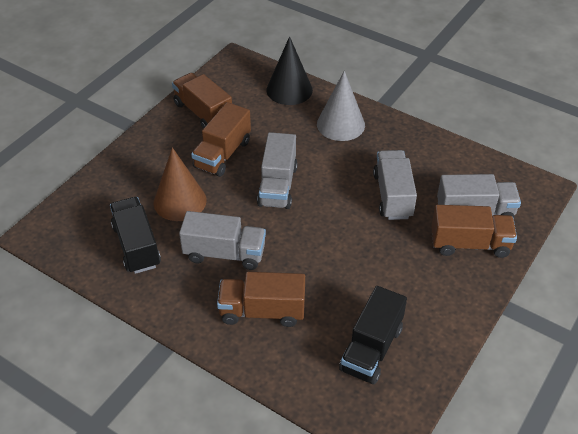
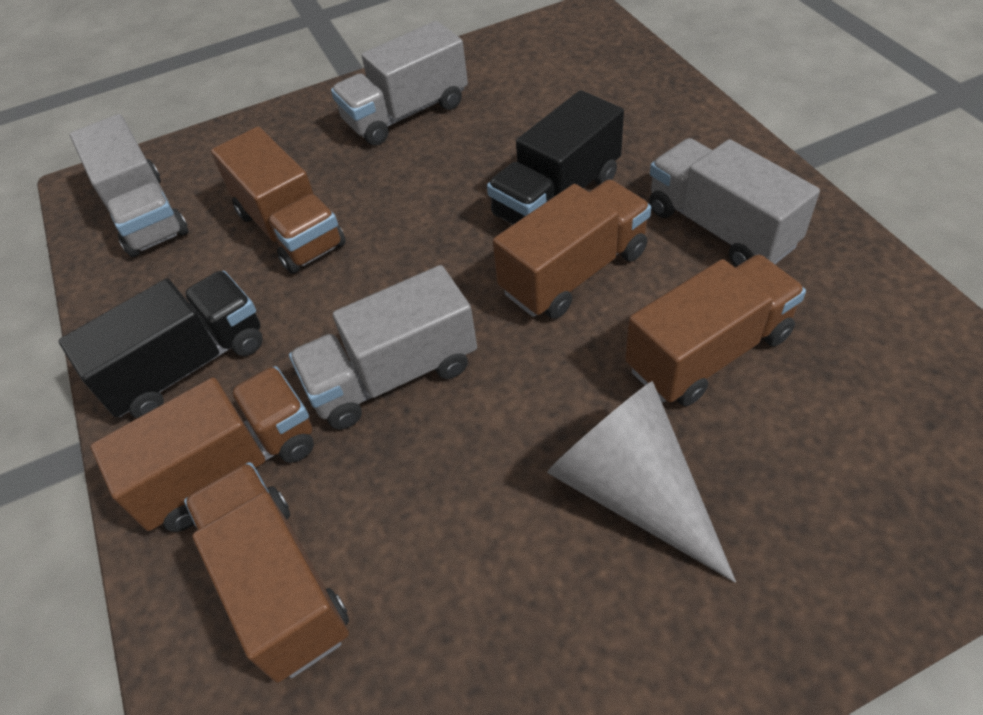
black cone: [266,36,313,105] = 1 -> none = 0
brown cone: [154,147,207,221] = 1 -> none = 0
brown truck: [172,73,232,129] [191,102,251,177] [217,272,305,327] [431,205,517,258] = 4 -> [90,366,314,532] [184,462,349,683] [211,127,346,274] [493,179,651,319] [625,254,806,406] = 5

